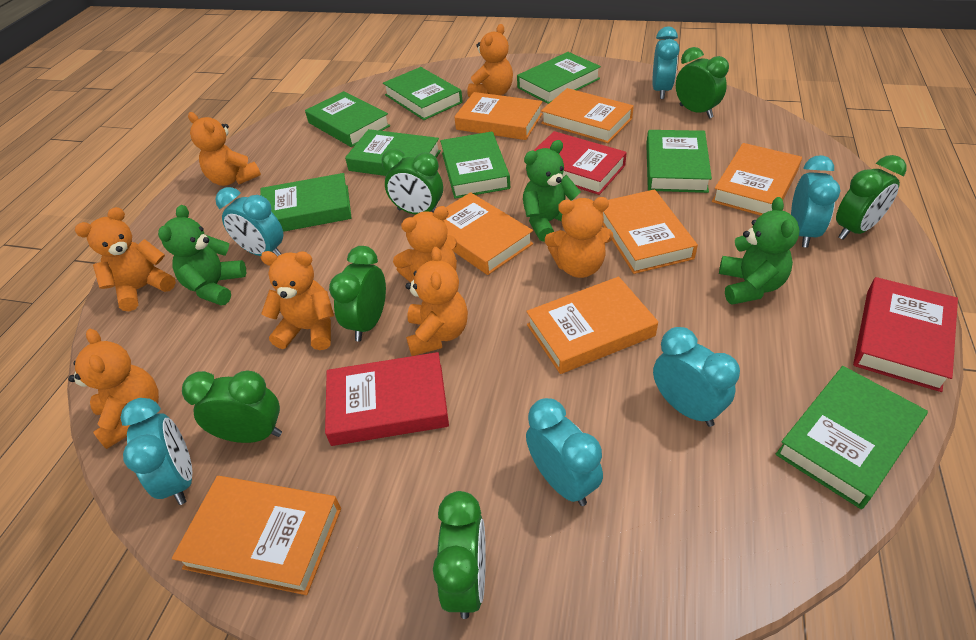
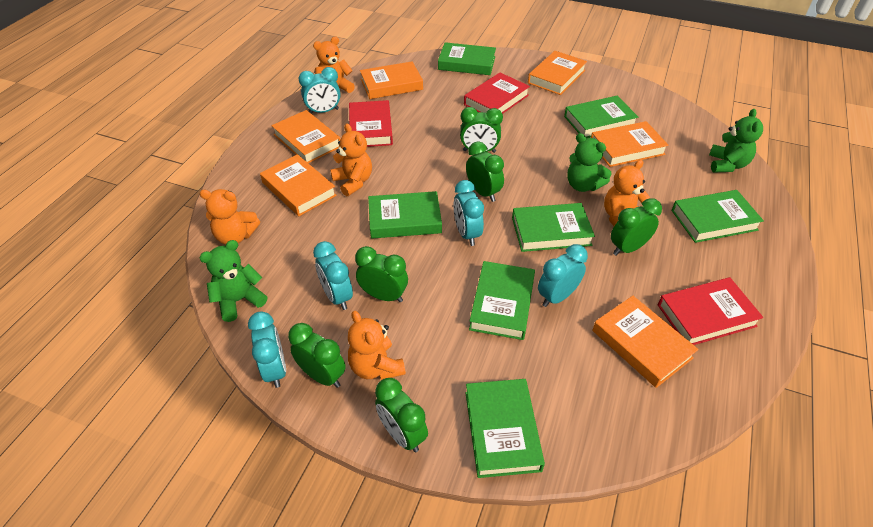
green book: [260,173,352,232] [305,91,390,147] [345,129,441,176] [383,67,463,120] [440,132,510,199] [517,52,601,104] [646,130,712,193] [775,366,928,509] = 8 -> [368,191,442,239] [438,42,496,75] [465,379,545,478] [469,261,535,340] [512,203,595,252] [564,96,638,138] [672,190,764,243] = 7
orange book: [172,476,341,595] [444,192,533,275] [454,92,542,140] [526,277,658,374] [541,88,634,143] [602,189,698,274] [712,143,802,216] = 7 -> [260,154,337,216] [271,110,340,163] [360,61,423,99] [528,51,587,95] [591,121,669,167] [592,296,699,388] = 6
orange teddy bear: [68,329,159,449] [75,207,176,311] [188,112,261,186] [260,251,334,350] [393,206,457,283] [406,247,468,356] [468,24,513,97] [545,197,613,278] = 8 -> [199,189,260,244] [313,36,355,93] [330,123,372,196] [348,311,406,380] [604,160,650,226] = 5
turquoise clock: [121,398,192,505] [216,187,283,257] [526,398,603,506] [653,27,680,99] [653,327,740,427] [791,155,840,248] = 6 -> [248,311,286,388] [299,67,341,114] [313,241,353,310] [453,180,484,246] [538,244,588,307] = 5

